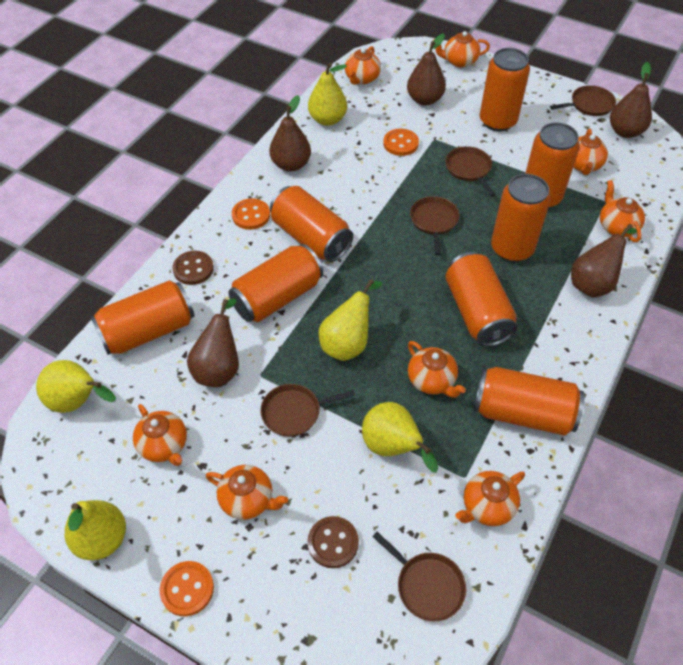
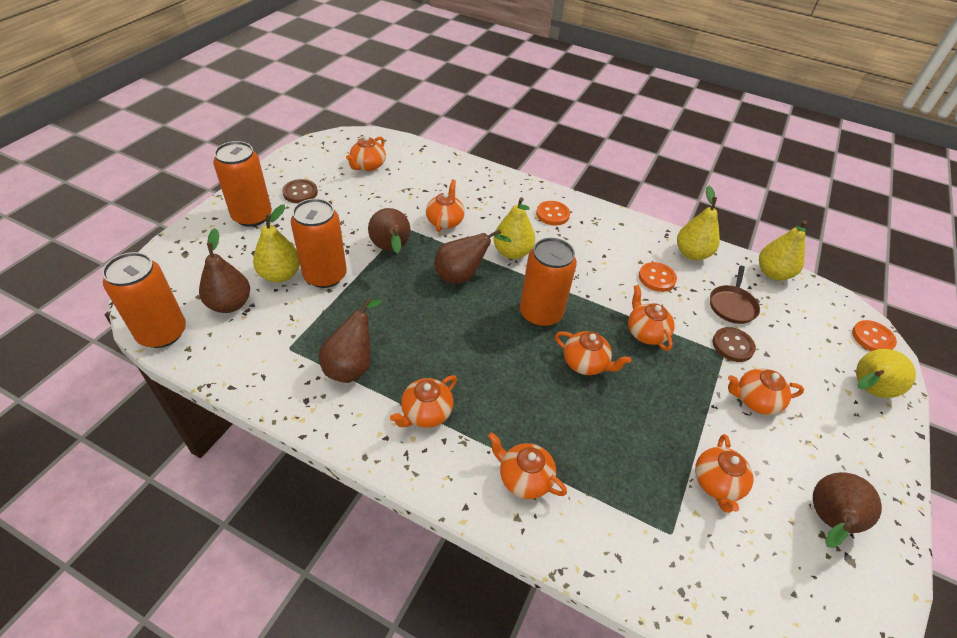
brown pan: [260,384,355,437] [372,532,466,621] [410,196,459,255] [445,146,496,197] [550,85,616,116] = 5 -> [710,266,760,324] = 1
orange can: [90,280,195,355] [228,244,323,322] [270,186,353,262] [445,252,517,347] [474,367,585,436] [480,48,530,131] [491,174,551,262] [525,122,580,208] = 8 -> [102,252,186,348] [213,141,272,227] [291,199,347,288] [520,238,577,327] = 4

